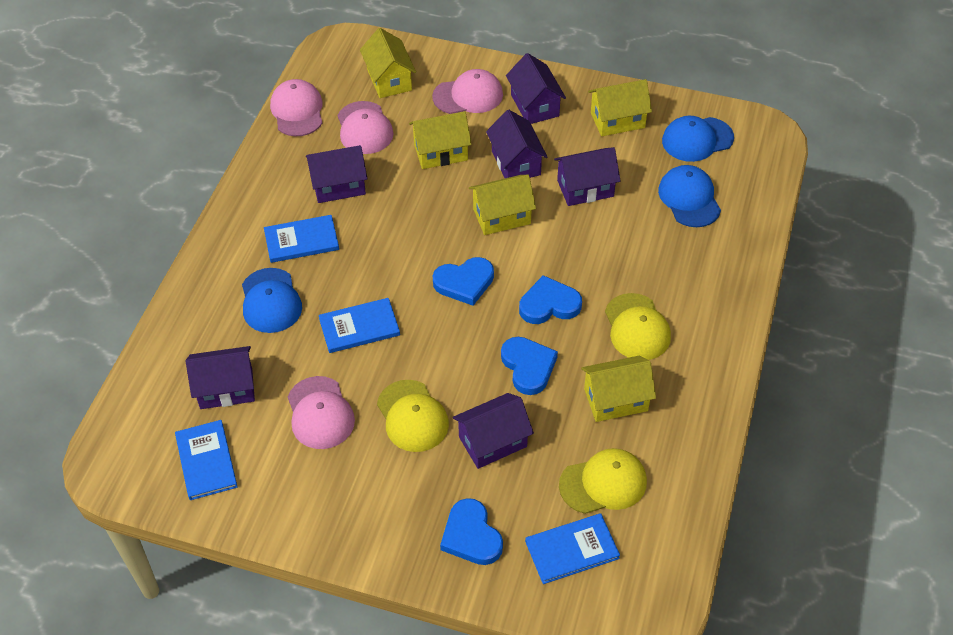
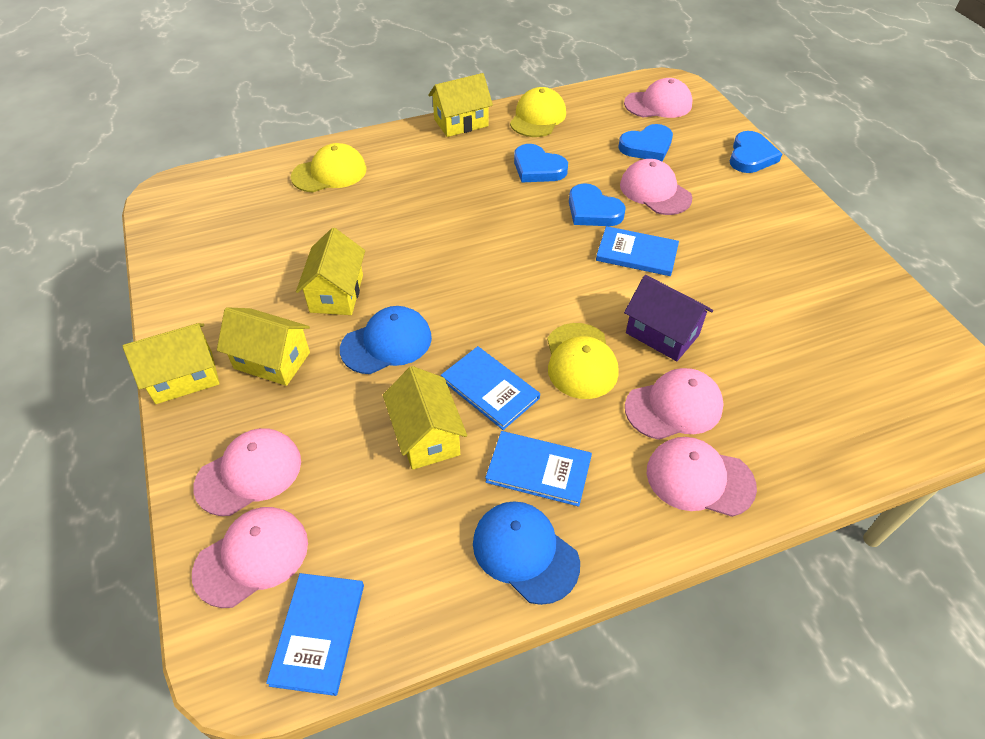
blue cap: [242,268,302,333] [658,165,721,227] [662,116,734,162] = 3 -> [340,306,432,374] [473,501,580,605] = 2
pink cap: [270,79,323,136] [288,376,355,449] [337,101,393,154] [432,69,503,114] = 4 -> [192,507,308,608] [193,428,301,516] [620,159,692,215] [624,78,693,118] [625,368,724,440] [647,437,757,517] = 6
purple house: [186,346,255,409] [306,145,367,203] [453,393,534,469] [486,110,548,178] [506,53,566,124] [554,147,621,206] = 6 -> [624,275,713,361] = 1

